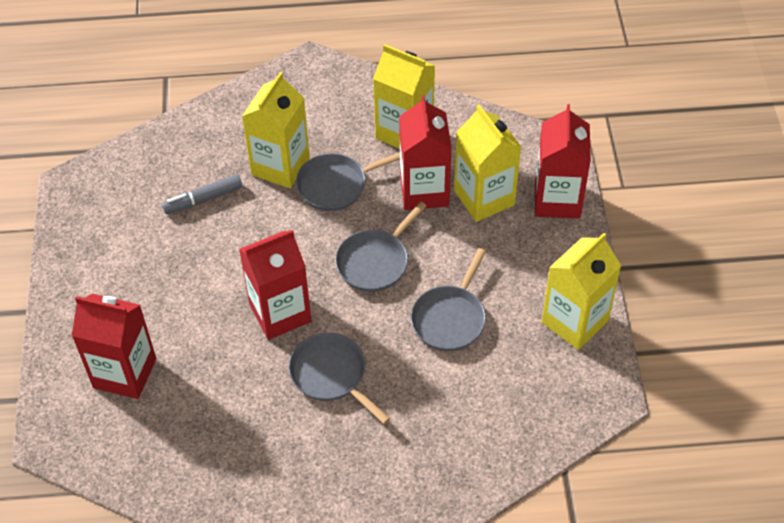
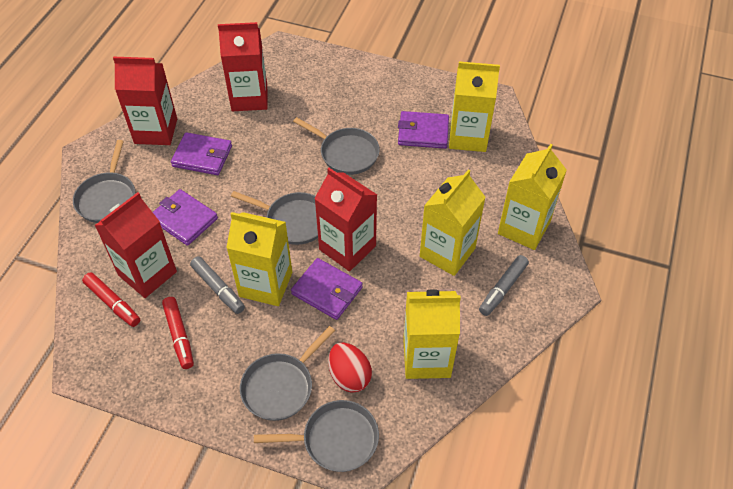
grey marker: [162,175,242,214] = 1 -> [190,256,245,314] [479,255,529,316] = 2
grey pan: [288,333,390,424] [296,152,400,211] [335,202,426,292] [411,248,486,351] = 4 -> [73,140,135,223] [231,191,318,245] [240,326,335,421] [254,400,379,472] [293,117,380,175] = 5
purple wallet: none = 0 -> [153,189,218,246] [171,132,232,175] [291,258,363,320] [398,111,449,149] = 4
red egg: none = 0 -> [328,342,372,393] = 1
red marker: none = 0 -> [82,272,140,327] [162,297,194,369] = 2
yellow carton: [242,72,310,188] [373,44,435,149] [454,104,521,222] [542,233,621,350] = 4 -> [226,212,292,306] [403,289,461,379] [420,170,486,276] [449,61,500,152] [498,144,567,250] = 5

